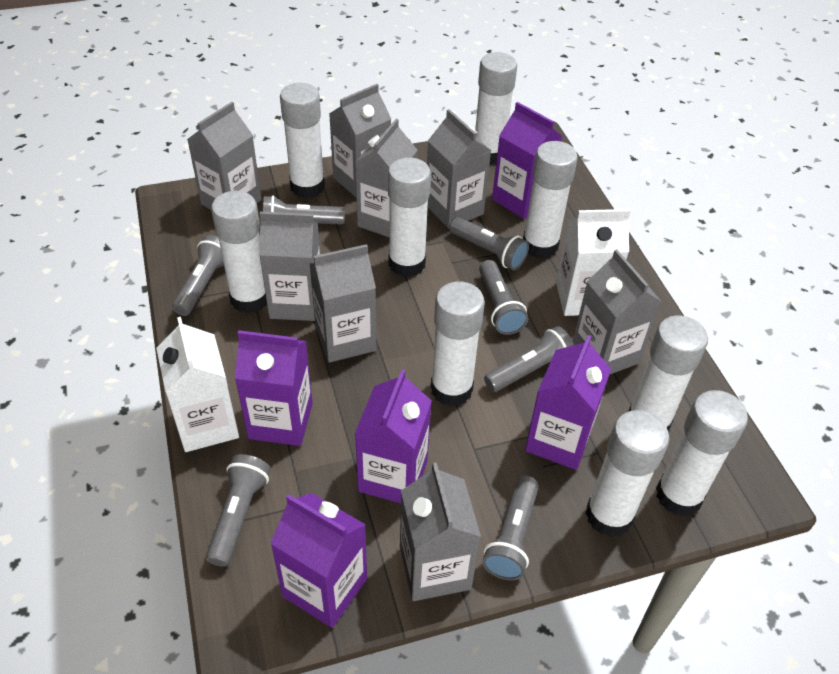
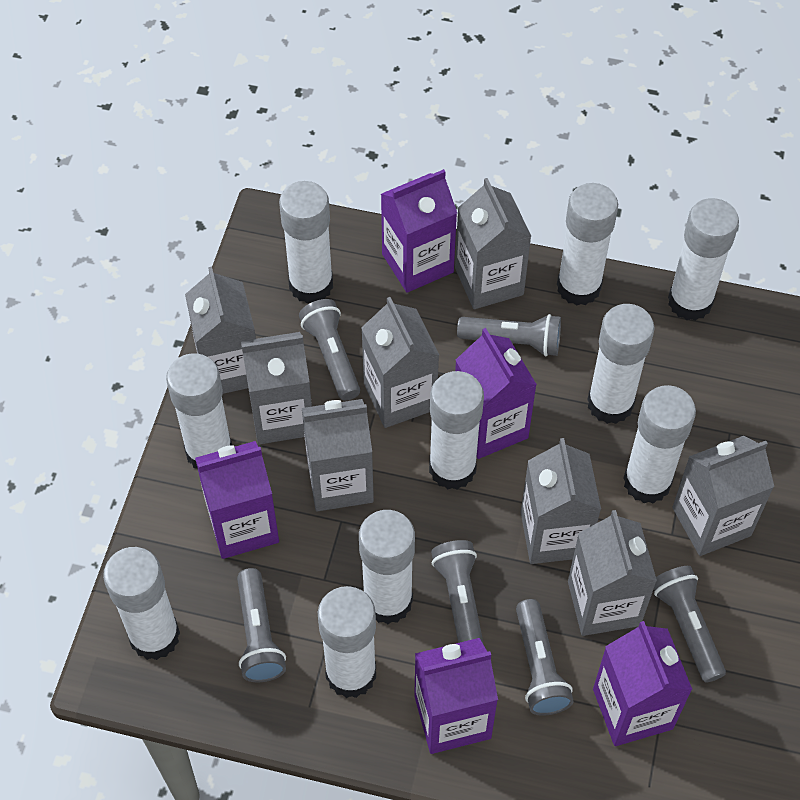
grey flashlight: [172,235,224,316] [206,454,271,567] [263,195,345,225] [449,217,529,270] [479,260,528,335] [482,475,539,580] [484,326,574,392] = 7 -> [237,568,286,682] [299,299,360,401] [431,540,484,645] [457,314,561,356] [516,599,573,716] [654,566,726,683] = 6
white carton: [156,317,239,452] [556,209,631,316] = 2 -> none = 0
white glue stick: [211,191,267,313] [280,83,325,198] [388,158,431,277] [431,281,485,406] [475,52,517,164] [523,141,578,259] [585,410,669,537] [628,316,708,430] [656,390,748,516] = 9 -> [103,547,180,660] [166,353,232,469] [279,181,333,304] [318,586,376,698] [359,510,415,624] [429,371,484,490] [557,183,618,306] [587,304,654,424] [624,385,696,504] [668,198,739,321] = 10

